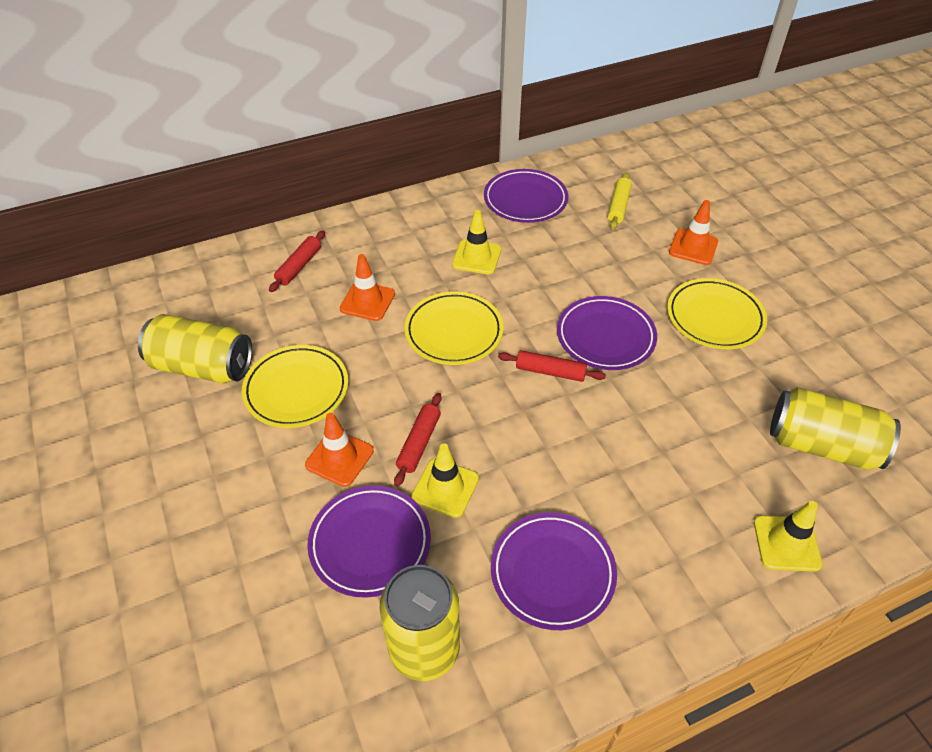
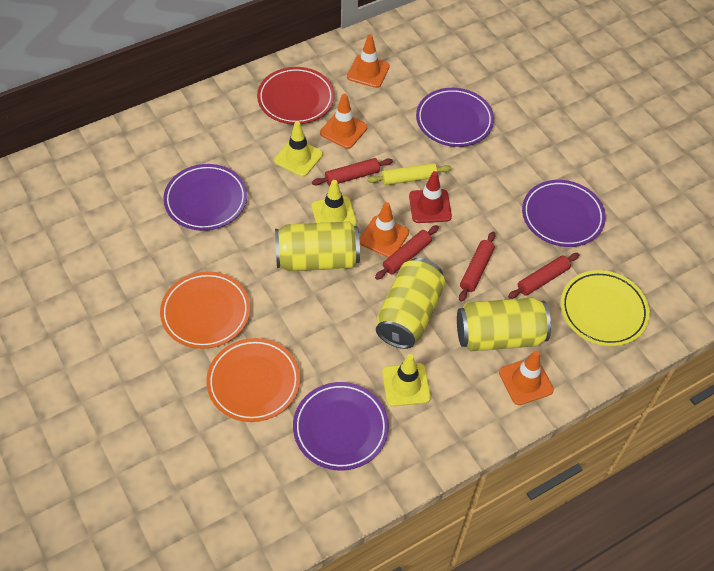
orange plate: none = 0 -> [160,271,250,349] [206,338,300,422] = 2
orange traffic cone: [305,413,374,487] [340,254,395,321] [669,200,718,265] = 3 -> [320,94,367,149] [347,35,390,88] [359,202,409,258] [499,350,554,405] = 4
red plate: none = 0 -> [257,67,335,124] = 1
red rolling pin: [269,231,325,292] [394,393,441,487] [498,350,606,382] = 3 -> [312,158,393,186] [375,225,439,280] [459,232,495,301] [508,253,579,299] = 4
red traffic cone: none = 0 -> [409,171,452,223] = 1
yellow plate: [242,345,348,428] [404,291,504,365] [667,278,767,349] = 3 -> [561,270,650,346] = 1

